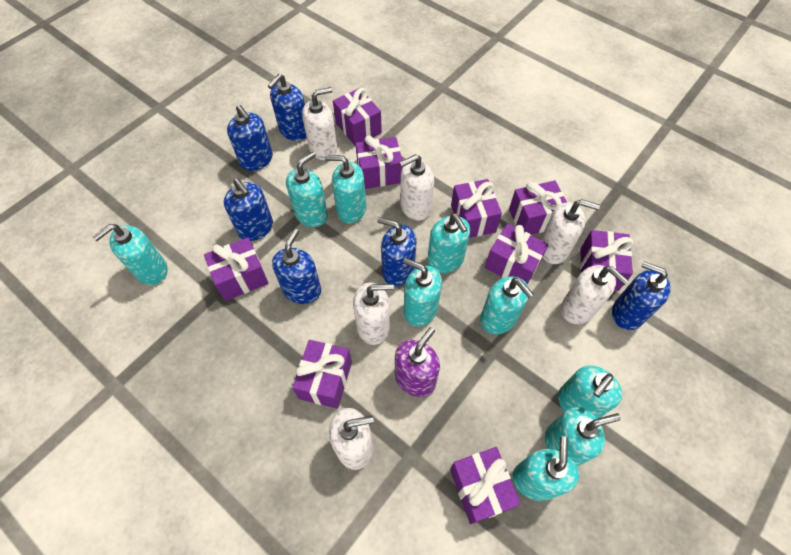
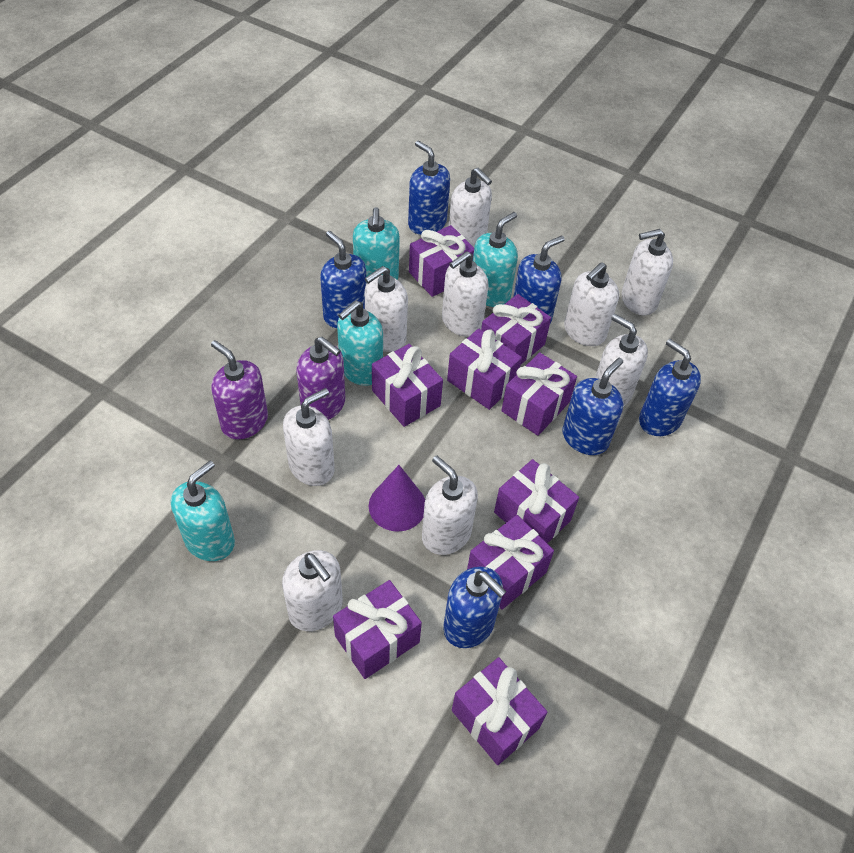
purple cone: none = 0 -> [369,465,425,532] = 1
purple soap dispenser: [395,327,440,397] = 1 -> [211,340,268,440] [296,337,345,420] = 2
turquoise soap dispenser: [93,224,168,285] [286,152,328,227] [325,155,366,223] [403,258,442,326] [427,213,470,273] [480,276,534,334] [513,436,579,501] [545,407,621,467] [558,365,622,419] = 9 -> [171,461,235,561] [337,300,383,386] [353,207,400,284] [473,212,518,307] = 4
white soap dispenser: [302,87,337,160] [329,408,374,470] [353,283,394,345] [399,154,434,221] [540,199,600,264] [561,265,629,324] = 6 -> [282,550,343,631] [283,388,335,486] [365,266,408,352] [422,456,478,555] [442,251,489,337] [449,168,492,247] [564,262,619,346] [595,314,648,406] [622,229,673,315] = 9

